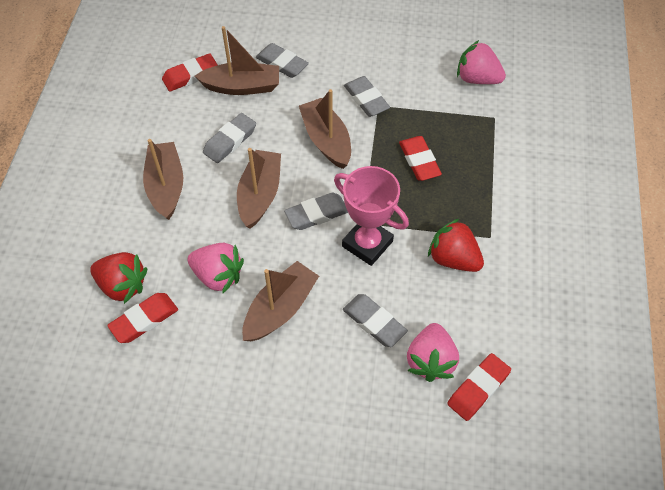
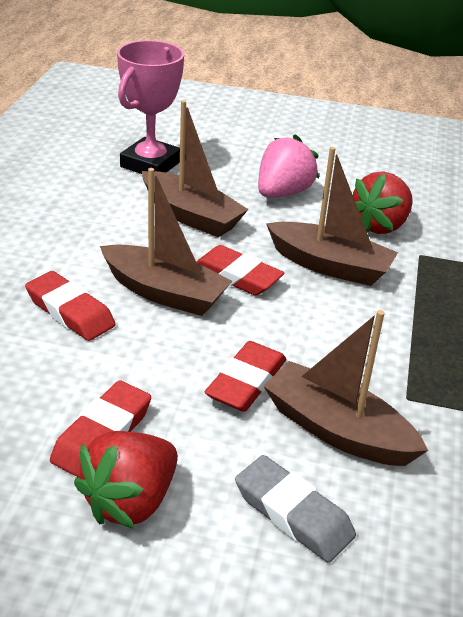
brown boat: [143,139,183,220] [195,26,279,95] [237,148,281,229] [242,261,319,341] [299,89,351,169] = 5 -> [100,168,232,316] [142,100,248,237] [263,310,428,466] [266,147,398,286] = 4
grey eraser: [203,113,256,163] [256,43,309,78] [284,193,348,230] [343,294,408,347] [344,76,390,117] = 5 -> [235,455,356,563] = 1
pink strawberry: [187,243,244,294] [407,323,459,382] [457,40,506,84] = 3 -> [258,134,319,198] = 1

